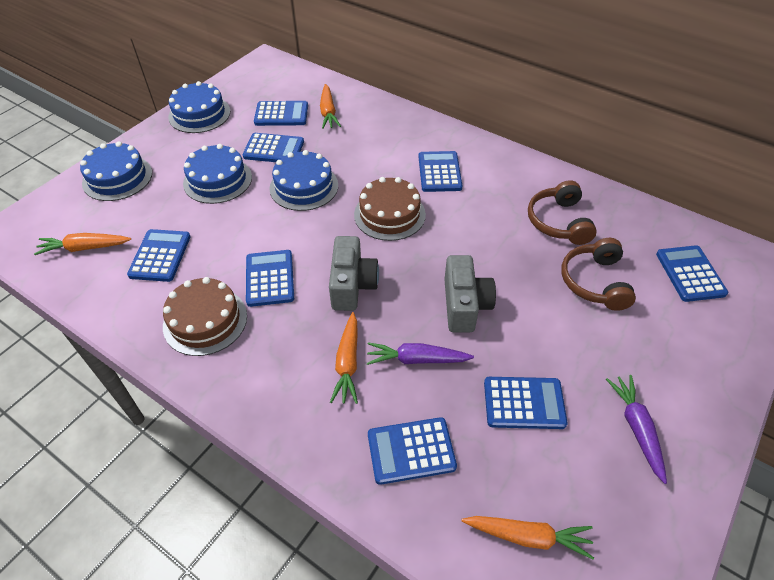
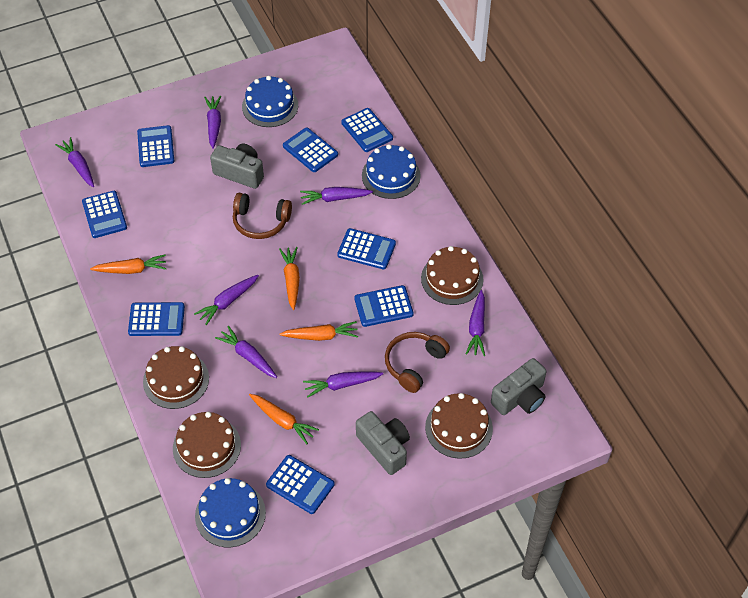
blue cake: [80,141,152,201] [168,81,230,133] [183,144,252,204] [270,150,338,211] = 4 -> [195,478,266,547] [242,76,298,127] [362,144,421,199] = 3
brown cake: [163,277,247,356] [354,177,426,241] = 2 -> [143,346,209,409] [173,412,241,478] [421,246,484,305] [425,393,493,459] = 4
grey camera: [329,236,379,311] [444,255,496,332] = 2 -> [210,144,264,189] [356,411,410,475] [491,358,547,415] = 3
purple carrot: [367,342,474,365] [606,375,667,484] = 2 -> [55,137,94,187] [194,275,259,325] [204,96,221,149] [215,326,277,378] [300,187,373,205] [303,372,383,398] [466,290,485,356] = 7

